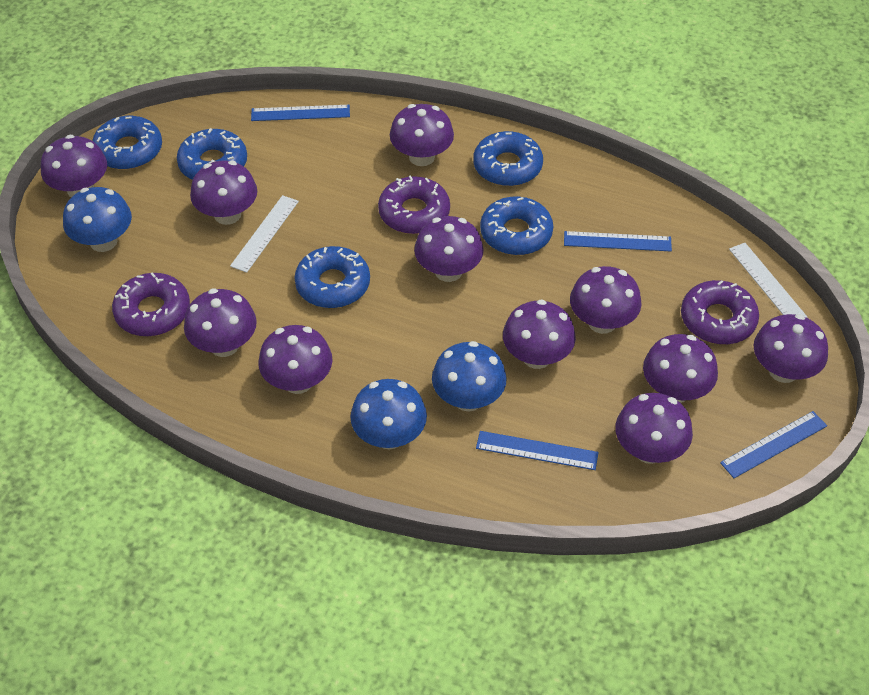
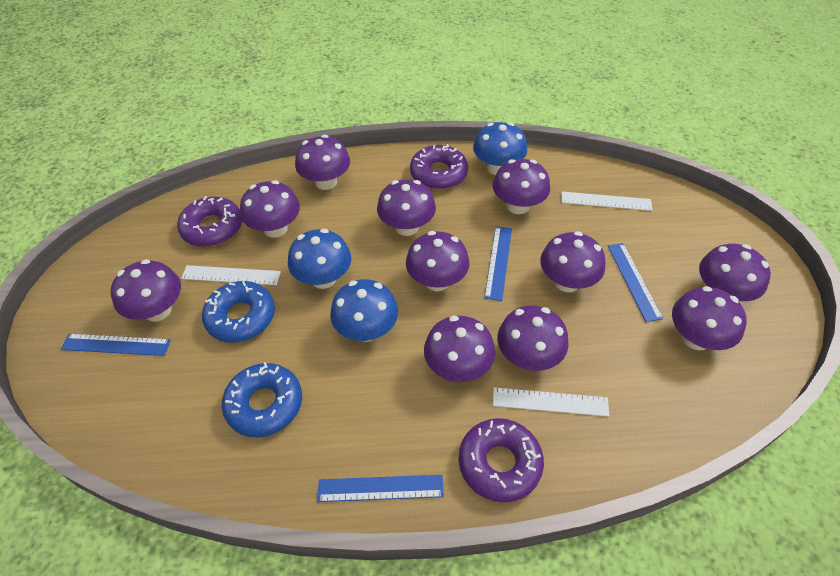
blue donut: [92,116,162,170] [177,128,247,180] [294,246,370,308] [473,131,543,186] [480,196,553,255] = 5 -> [202,281,275,342] [222,362,302,437] = 2
white ruler: [230,195,299,273] [729,243,808,318] = 2 -> [181,265,281,285] [493,387,609,417] [561,192,652,211] = 3

